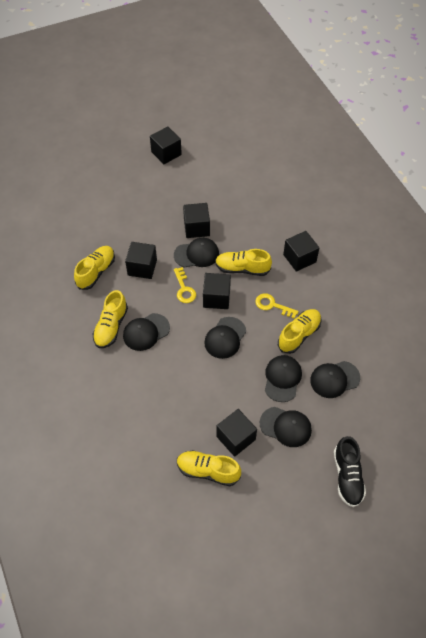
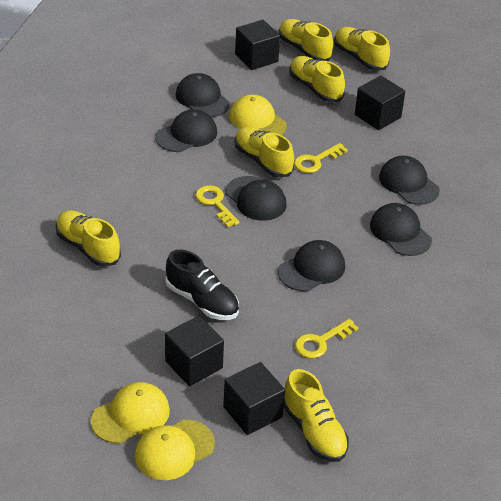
black cube: [125,242,157,279] [150,126,182,164] [183,203,210,238] [203,273,231,309] [216,409,257,457] [283,231,319,272] = 6 -> [165,316,224,386] [223,362,285,435] [235,20,280,70] [355,76,405,130] = 4
yellow cap: none = 0 -> [91,382,170,444] [135,420,215,480] [229,95,287,135] = 3
yellow key: [174,267,196,303] [255,293,299,319] = 2 -> [195,185,240,227] [294,143,348,173] [295,319,358,358] = 3
yellow shoe: [74,246,115,290] [93,290,128,348] [177,450,241,486] [215,249,272,276] [278,309,322,354] = 5 -> [56,210,121,267] [235,126,294,178] [279,19,333,61] [284,369,349,462] [289,56,345,102] [334,27,390,71] = 6

